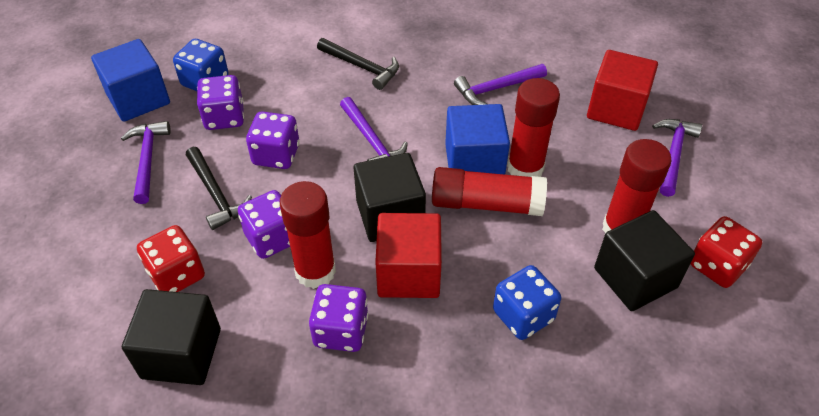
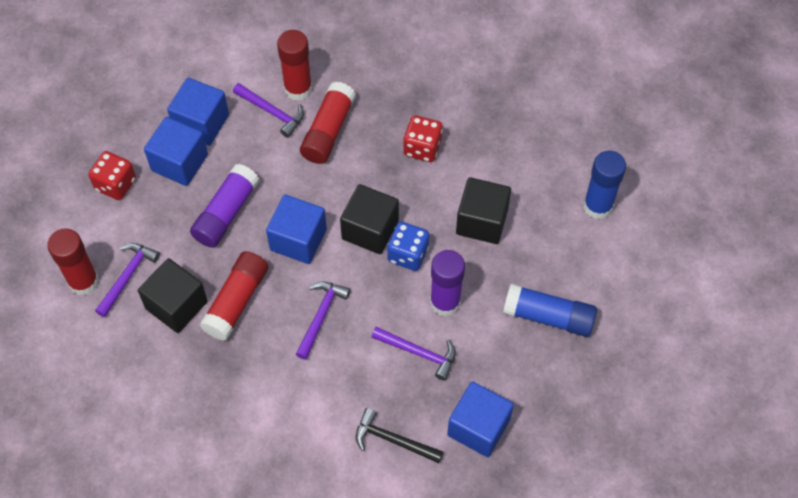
black hammer: [186,147,252,230] [317,38,399,90] = 2 -> [356,408,443,463] = 1
blue cube: [91,39,170,122] [445,104,510,175] = 2 -> [144,117,208,186] [167,78,229,146] [266,195,327,264] [447,381,514,457] = 4
blue dice: [173,39,229,91] [493,265,561,340] = 2 -> [387,222,429,271] = 1
blue glue stick: none = 0 -> [503,284,597,337] [584,151,626,219] = 2
purple dice: [197,75,244,130] [238,190,290,259] [246,111,299,169] [309,284,368,352] = 4 -> none = 0
purple glue stick: none = 0 -> [190,164,259,248] [430,250,465,317] = 2
red cube: [375,213,442,298] [587,50,658,131] = 2 -> none = 0

